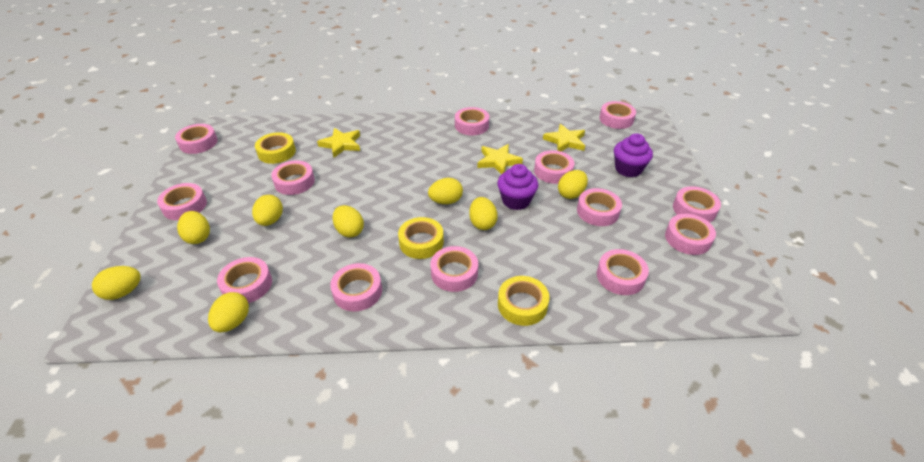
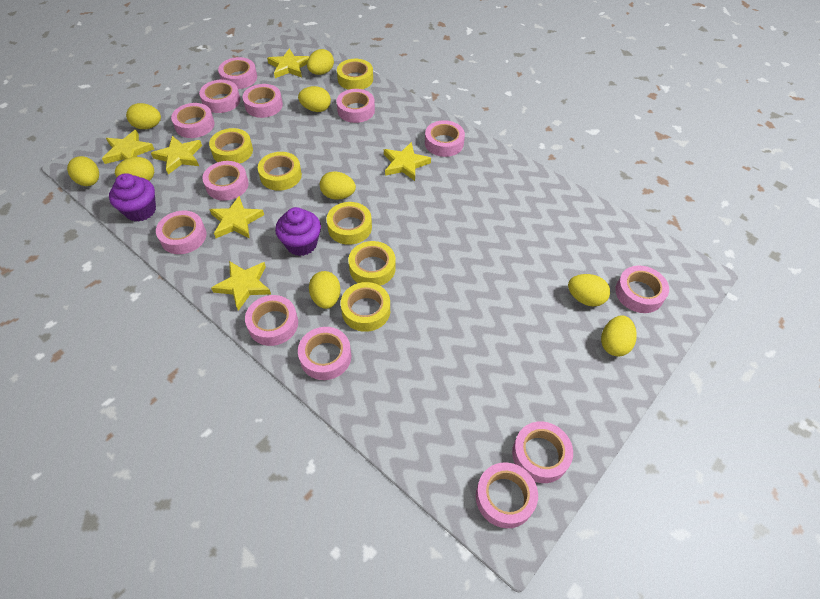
yellow egg: [92,266,141,300] [177,211,210,244] [208,292,249,332] [252,195,283,226] [332,205,364,238] [428,178,463,204] [469,197,498,230] [558,170,588,199] = 8 -> [67,156,99,186] [115,157,154,181] [126,103,161,129] [298,86,331,112] [307,49,334,75] [309,271,341,309] [320,171,356,200] [568,274,610,307] [601,315,637,356] = 9
yellow star: [317,128,360,158] [477,144,523,174] [543,124,585,151] = 3 -> [102,130,154,164] [151,136,202,174] [209,196,264,239] [211,261,271,311] [267,49,309,78] [384,142,431,181] = 6
yellow tape: [255,132,296,164] [398,217,444,259] [498,276,549,326] = 3 -> [209,128,253,164] [258,152,302,191] [326,202,372,245] [337,59,373,90] [341,282,390,332] [348,241,396,286] = 6

